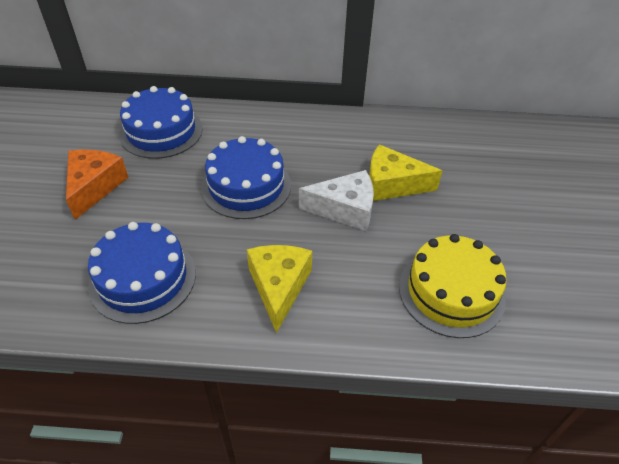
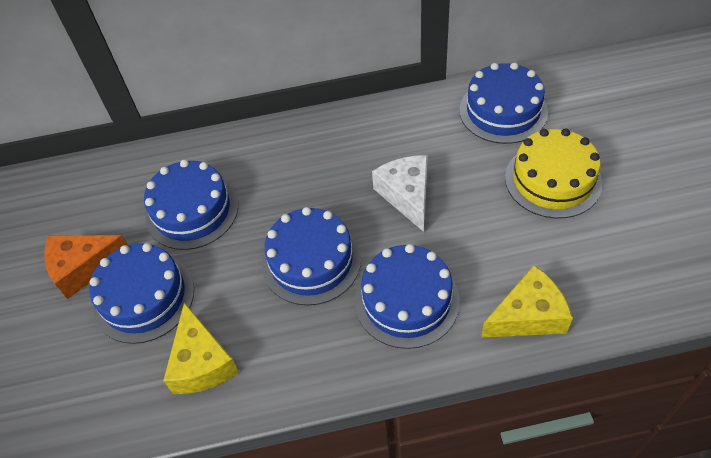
blue cake: [88,222,196,324] [119,86,203,159] [201,136,291,219] = 3 -> [89,243,194,344] [144,160,238,250] [262,207,361,305] [355,244,460,349] [459,62,548,144] = 5

